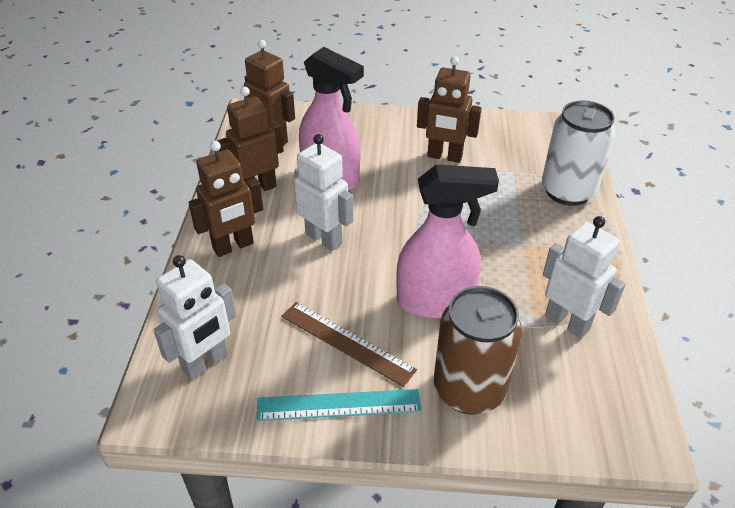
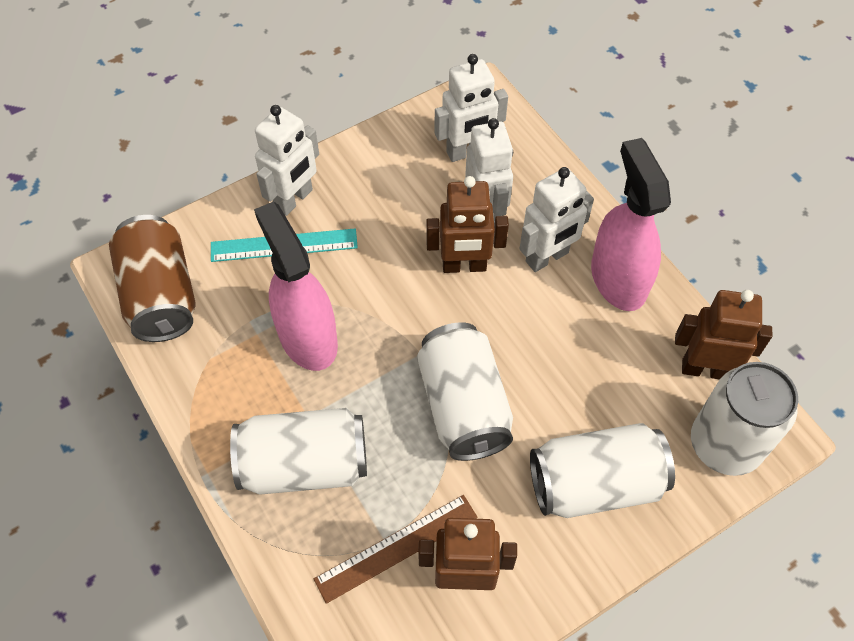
brown robot: [188,141,263,257] [217,87,284,191] [244,40,295,145] [417,56,482,163] = 4 -> [418,518,517,590] [426,176,509,273] [675,290,772,379] = 3
white can: [542,100,616,206] = 1 -> [230,408,367,495] [417,322,513,461] [530,423,675,518] [691,362,798,476] = 4
white robot: [153,255,236,380] [294,134,353,251] [543,216,626,339] = 3 -> [255,105,319,216] [434,54,508,162] [465,118,513,225] [519,167,594,272] = 4

